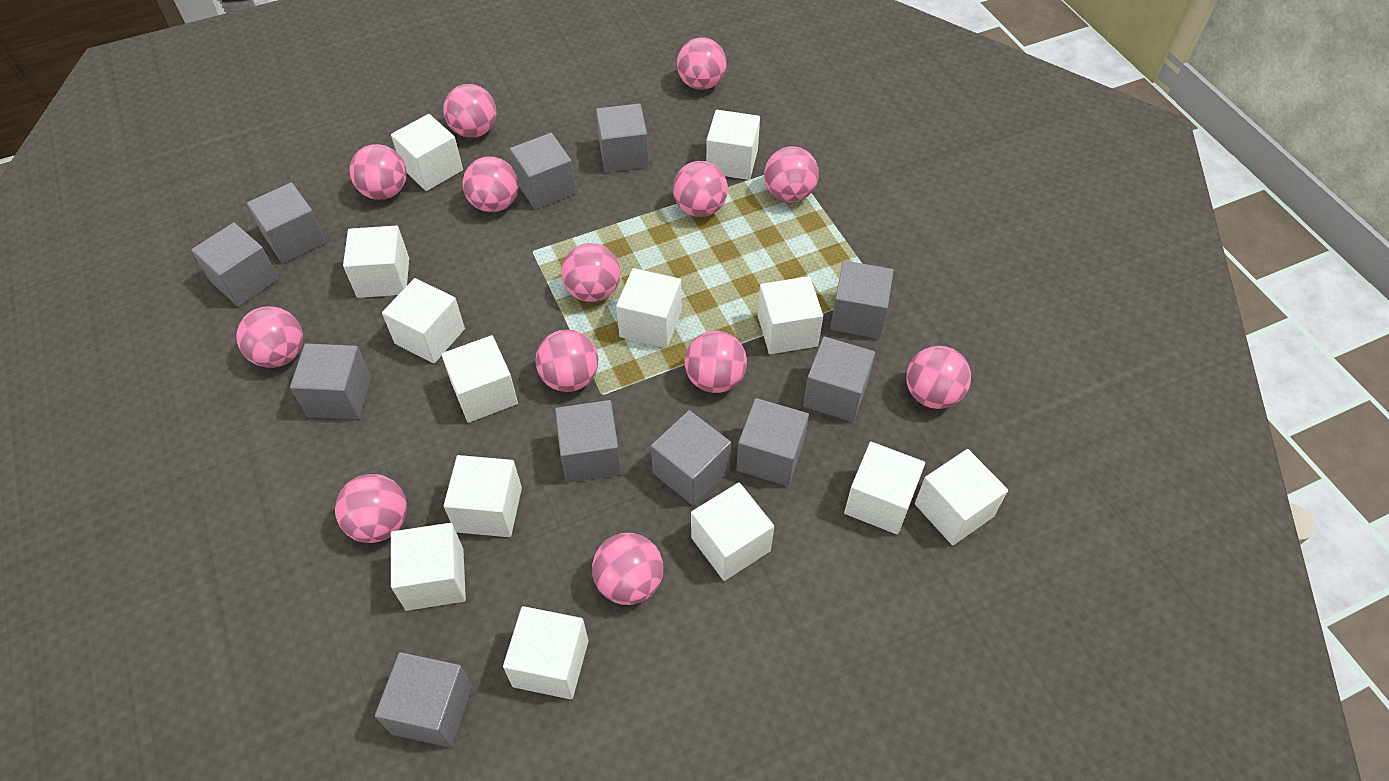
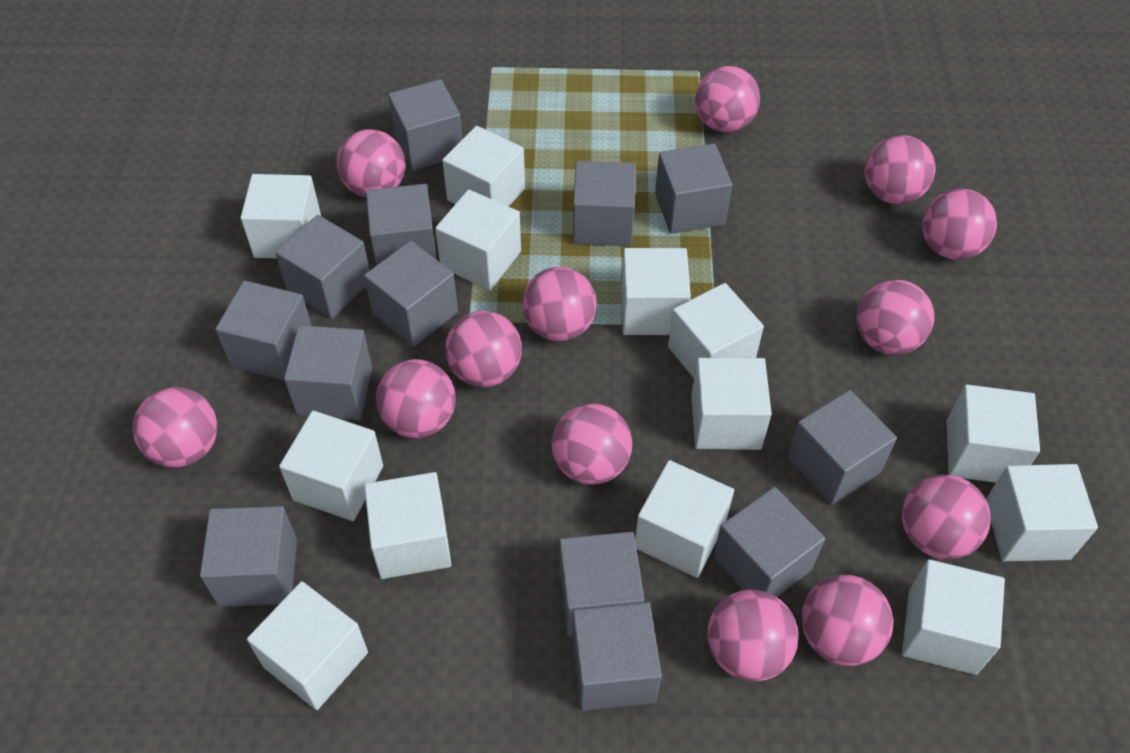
grey cube: [191,223,279,307] [247,182,326,264] [290,343,371,419] [375,652,472,748] [510,133,576,210] [555,400,621,483] [596,103,649,172] [651,410,731,506] [736,398,809,486] [803,336,875,422] [830,261,894,339] = 11 -> [200,506,297,607] [215,281,312,380] [275,215,370,319] [284,325,372,420] [364,241,458,347] [366,184,437,266] [388,79,463,171] [559,532,644,637] [572,602,662,711] [573,161,636,246] [655,144,732,234] [713,487,825,597] [787,390,897,505] = 13

